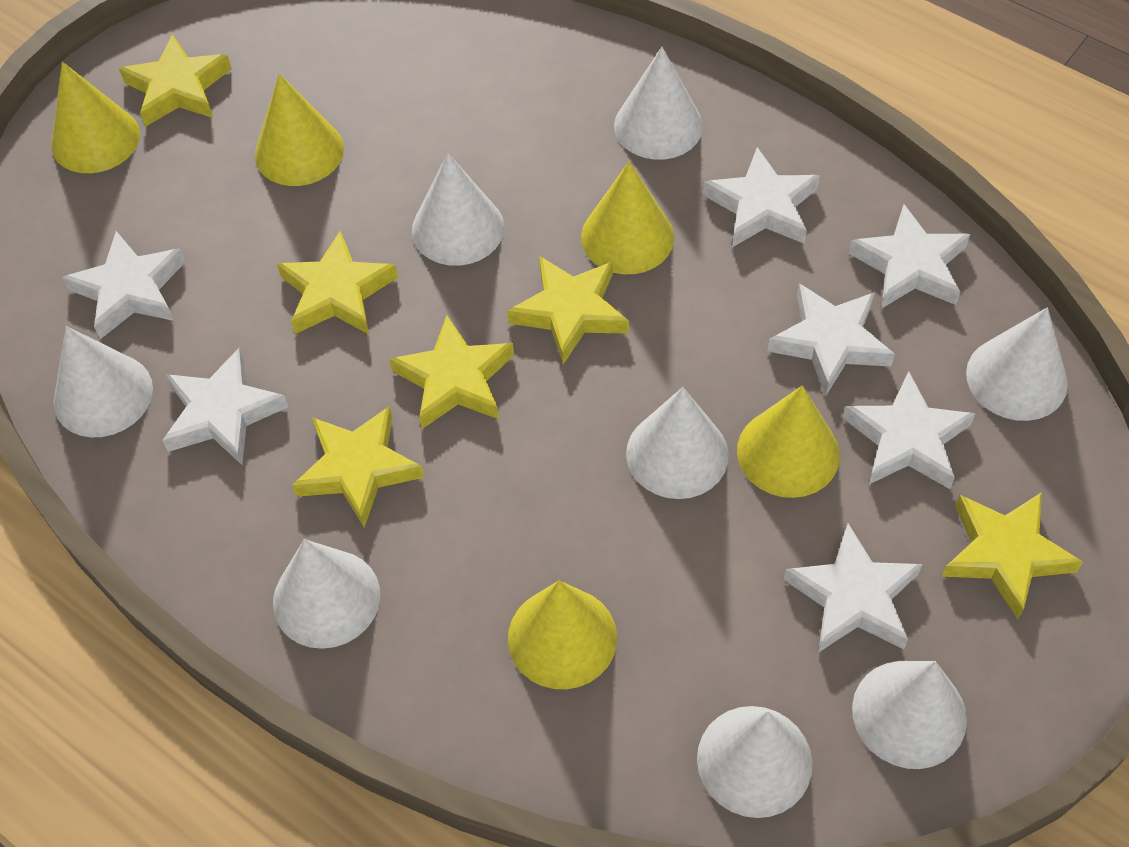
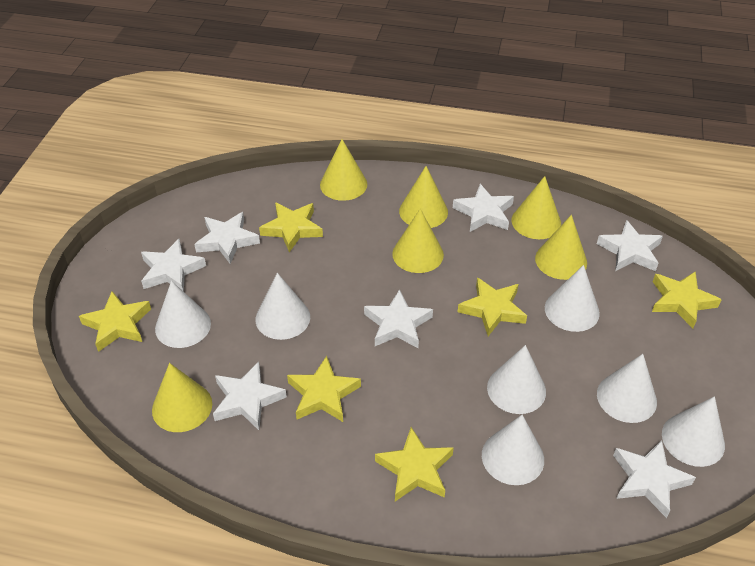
white cone: [53,326,153,437] [273,539,380,649] [412,153,504,266] [614,47,703,160] [626,387,729,499] [697,706,812,818] [852,661,967,769] [966,307,1068,421] = 8 -> [155,281,211,348] [256,273,310,340] [482,415,544,485] [487,345,546,414] [545,265,600,332] [597,354,657,423] [662,396,725,467] = 7
yellow cone: [51,62,140,173] [255,74,344,186] [508,580,617,689] [581,161,674,274] [737,385,840,498] = 5 -> [152,363,212,432] [320,139,367,201] [392,209,444,273] [399,166,448,228] [511,176,561,239] [535,215,587,280] = 6

